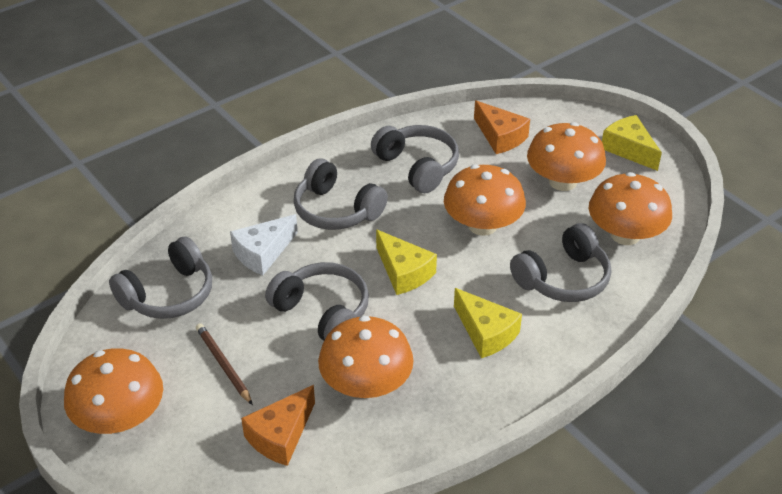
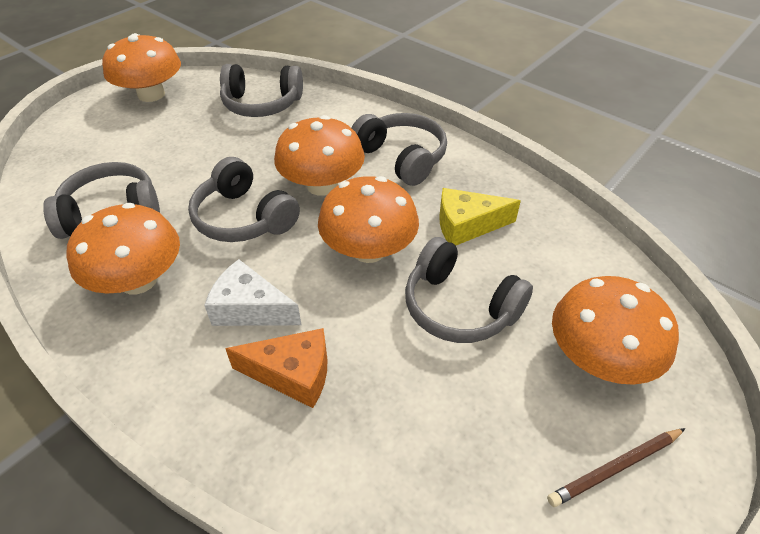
orange cheese: [241,385,315,466] [474,100,530,154] = 2 -> [225,328,327,408] = 1
yellow cheese: [376,230,437,295] [454,288,522,358] [602,115,662,171] = 3 -> [439,188,521,246] = 1

